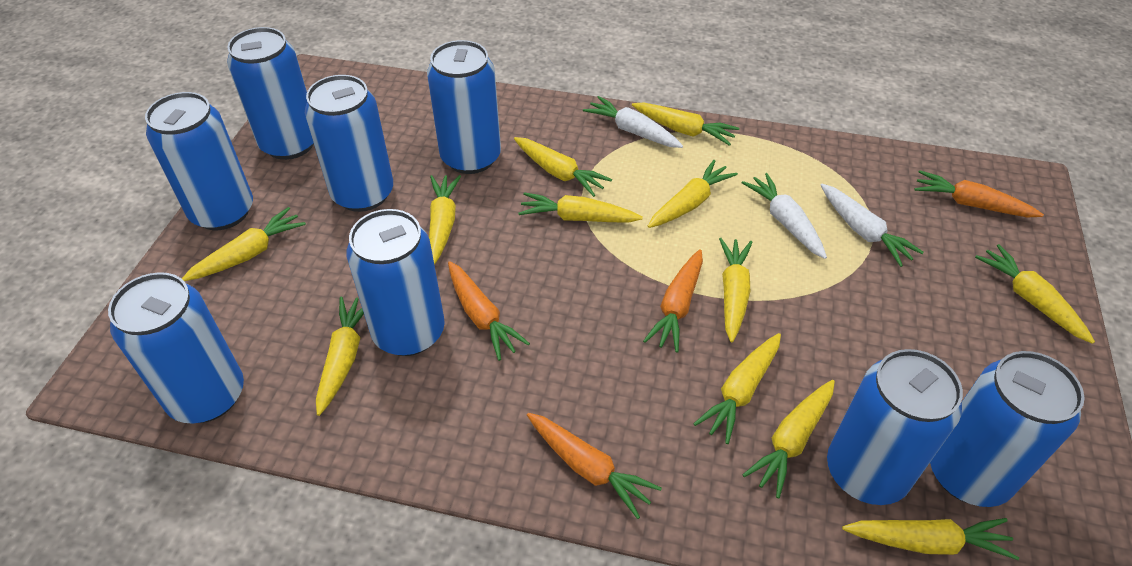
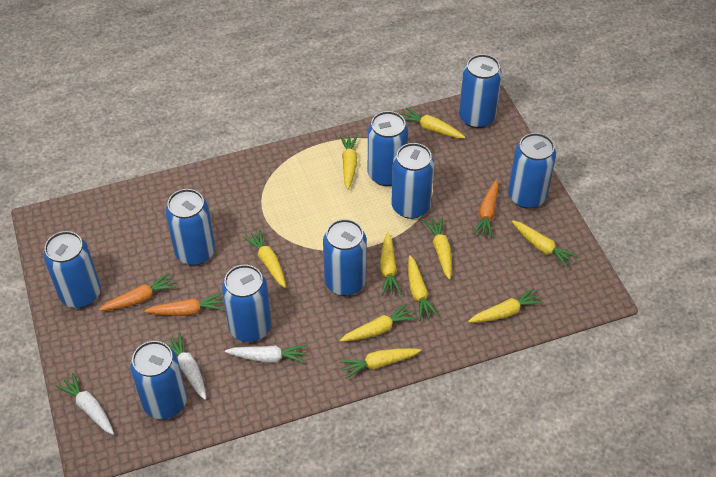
blue can: [108,272,244,423] [145,92,253,230] [227,27,314,160] [305,75,393,212] [346,209,445,356] [427,40,501,174] [827,349,963,505] [930,351,1084,507] = 8 -> [43,231,101,308] [130,341,187,419] [165,189,215,265] [222,265,271,342] [323,219,367,296] [368,111,408,186] [391,143,434,219] [459,54,502,128] [508,133,556,209] = 9
orange carrot: [448,261,530,361] [527,413,662,519] [643,249,703,353] [914,170,1044,217] = 4 -> [99,273,177,311] [144,293,225,316] [473,180,498,238] = 3
yellow carrot: [182,207,306,281] [316,296,364,416] [429,175,461,265] [514,137,612,197] [518,192,643,223] [632,102,739,146] [648,160,738,228] [693,333,781,444] [719,238,753,342] [742,380,835,499] [842,518,1019,560] [975,244,1095,344] = 12 -> [243,229,286,288] [340,135,358,189] [340,303,416,342] [340,348,421,379] [380,232,402,296] [402,108,465,138] [408,255,439,321] [424,217,452,280] [468,288,544,323] [512,220,578,268] = 10

